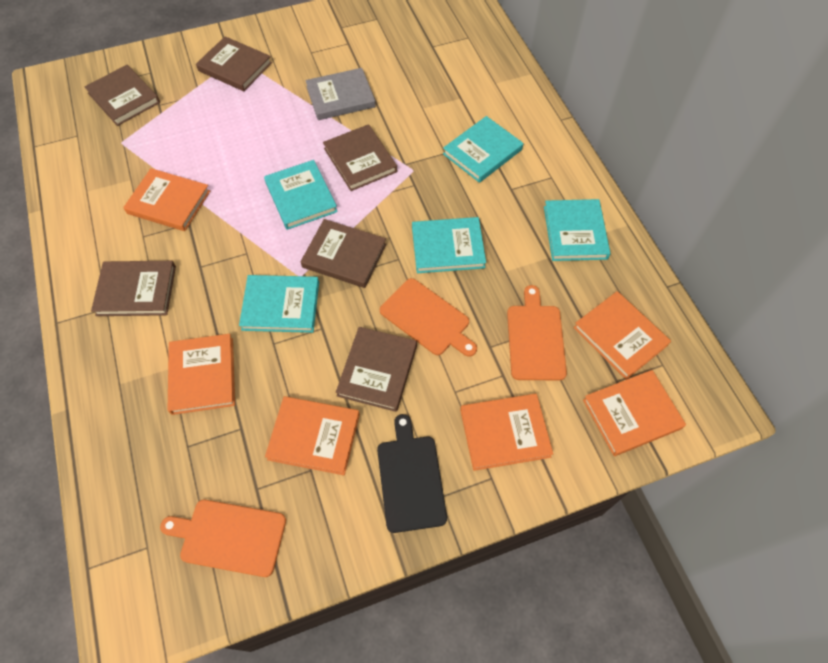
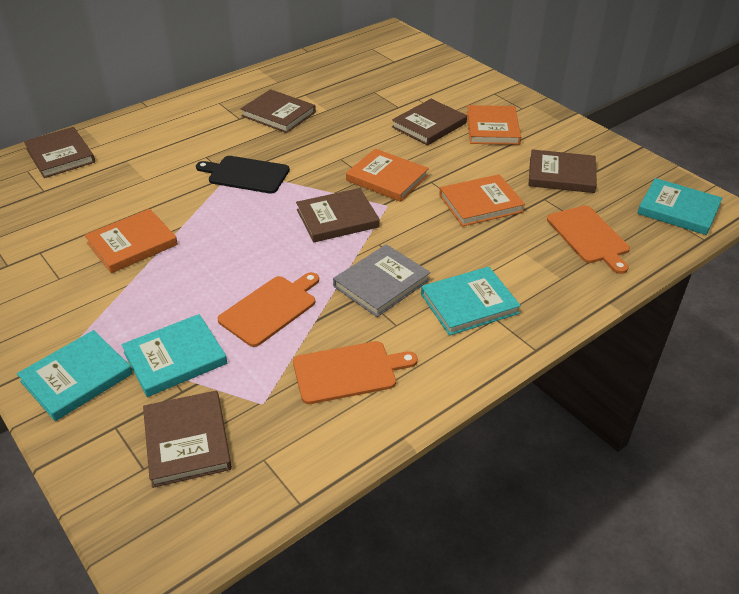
orange book: [123,168,210,231] [168,334,235,415] [265,396,360,475] [460,394,553,471] [573,291,671,380] [583,370,686,456] = 6 -> [84,209,178,273] [346,149,429,202] [439,174,525,226] [467,105,521,145] = 4
turquoise book: [239,275,319,333] [264,160,338,230] [412,217,486,273] [443,116,523,183] [544,199,611,261] = 5 -> [17,330,133,421] [121,314,227,397] [421,267,521,336] [637,178,722,235] = 4

